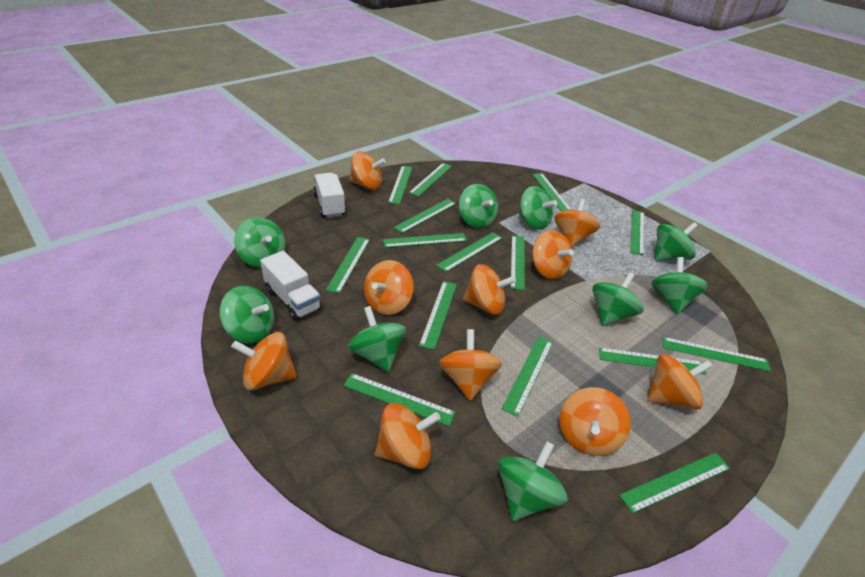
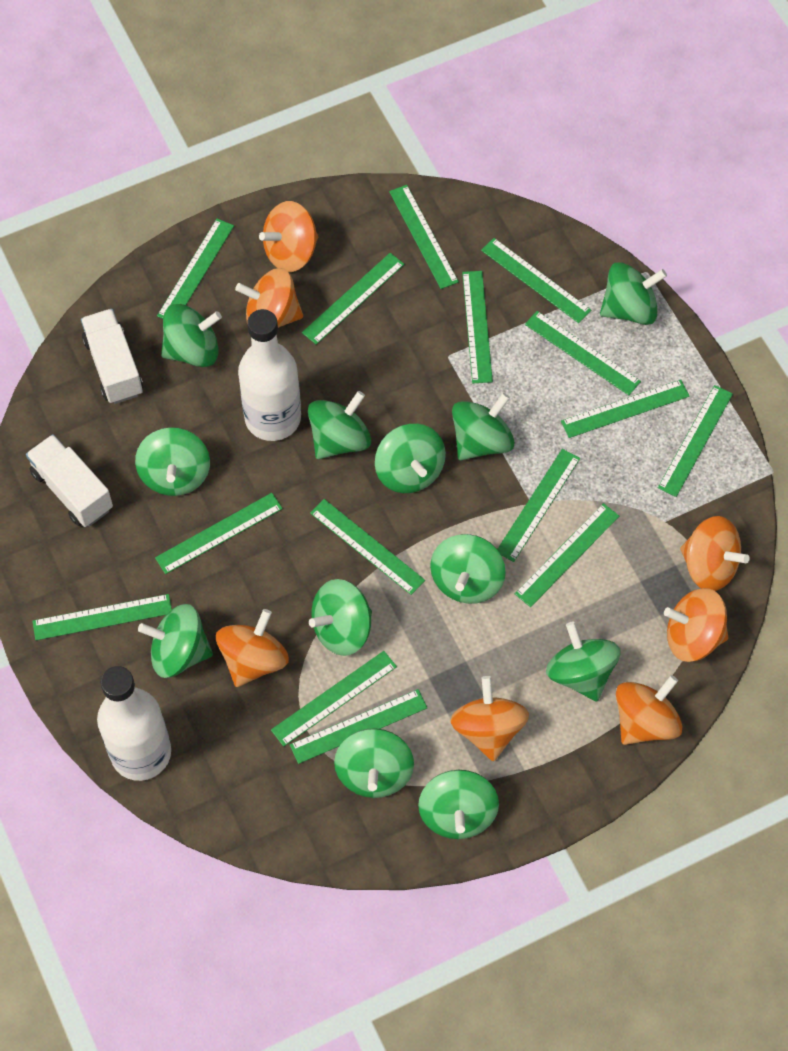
green spinning top: [220,286,274,344] [234,217,286,268] [348,306,406,372] [459,184,498,228] [498,441,568,521] [518,186,557,230] [592,272,644,326] [651,257,708,314] [655,222,698,261] = 9 -> [135,427,210,496] [138,604,213,678] [161,304,222,367] [308,391,371,459] [309,579,372,656] [334,728,414,798] [375,424,446,493] [418,770,499,839] [430,534,506,604] [452,393,514,460] [546,622,621,702] [600,262,667,325] = 12
orange spinning top: [231,332,296,390] [349,151,386,190] [364,260,414,315] [375,403,441,469] [439,329,502,401] [463,264,516,315] [532,230,574,279] [554,199,600,247] [560,387,631,456] [647,354,713,410] = 10 -> [216,609,289,687] [235,268,303,328] [259,201,318,272] [450,676,529,761] [616,675,683,745] [664,588,728,662] [680,516,750,591] = 7
white bottle: none = 0 -> [97,666,171,781] [238,309,301,441] = 2

